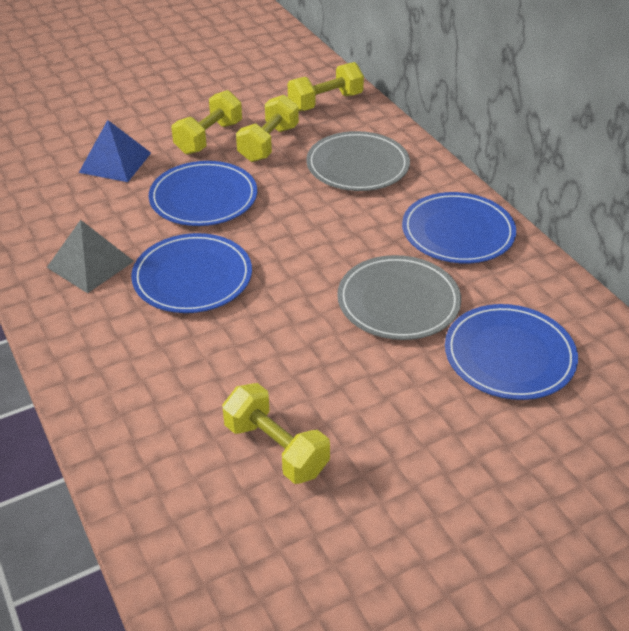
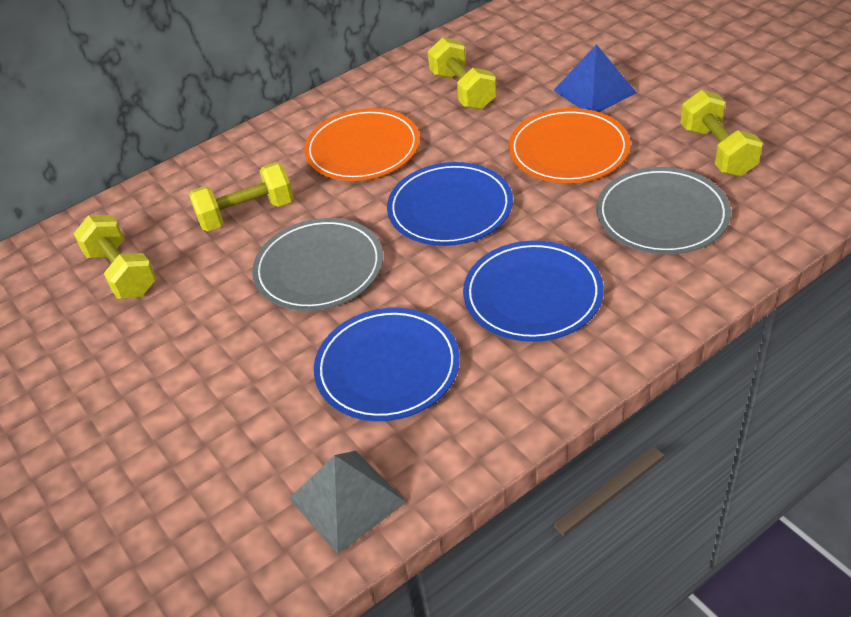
blue plate: [131,233,252,313] [149,161,257,226] [402,192,516,264] [445,304,578,400] = 4 -> [314,308,460,421] [387,162,513,246] [463,241,604,342] = 3
orange plate: none = 0 -> [304,108,420,181] [509,108,630,183] = 2

